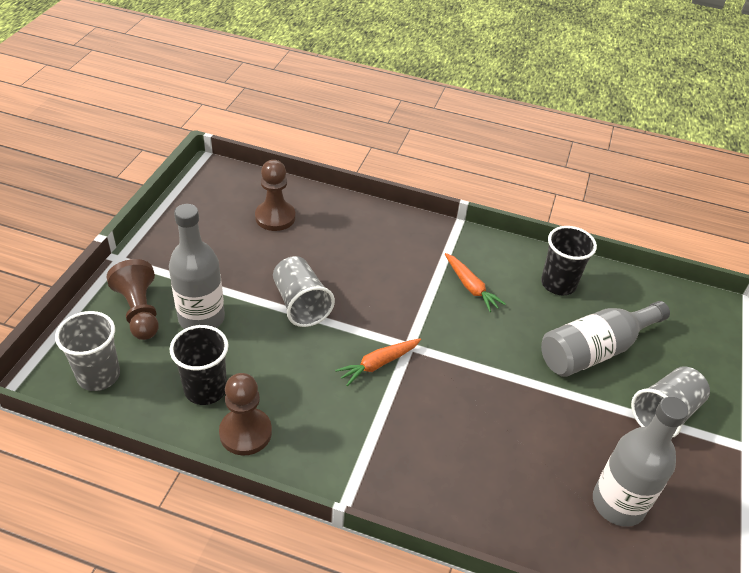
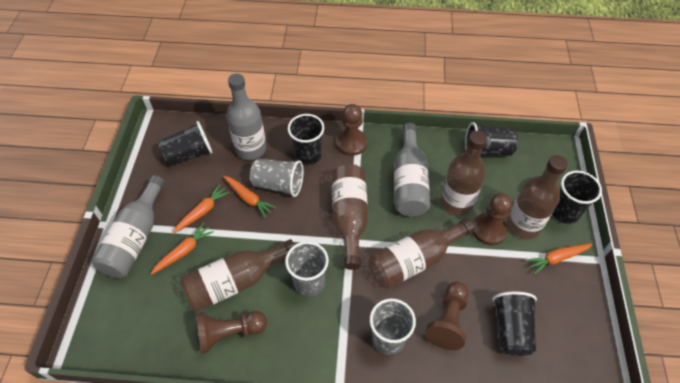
black cup: [170,325,229,405] [541,226,597,295] = 2 -> [158,121,212,166] [288,114,325,165] [465,122,518,156] [492,292,537,356] [552,171,602,224] = 5
brown bottle: none = 0 -> [180,239,295,312] [332,164,368,270] [368,218,475,289] [440,131,487,216] [507,155,568,239] = 5
brown pawn: [106,259,159,340] [219,373,272,455] [255,160,295,231] = 3 -> [196,311,267,354] [336,104,367,156] [425,282,468,350] [473,193,513,245] = 4
orange carrot: [335,338,421,386] [445,253,506,312] = 2 -> [151,222,214,275] [173,184,230,234] [223,176,276,218] [526,243,593,274] = 4

